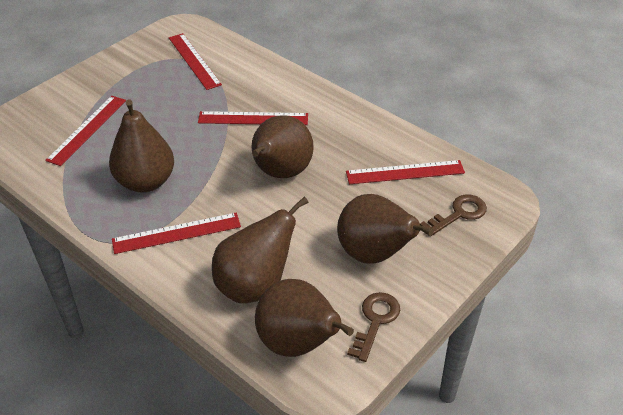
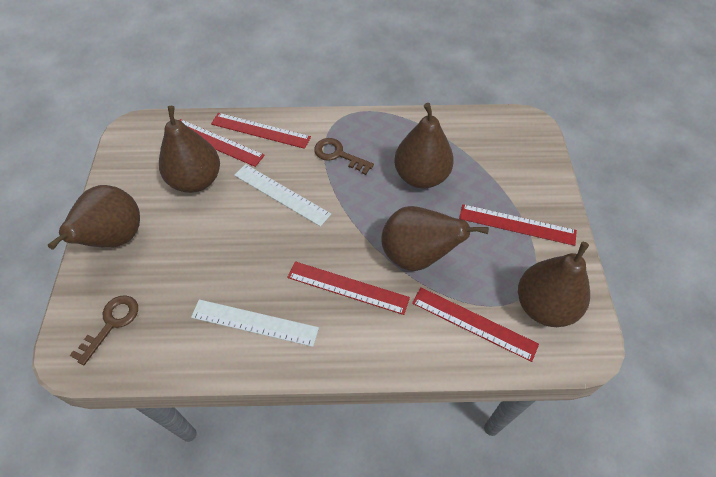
white ruler: none = 0 -> [191,299,319,347] [234,164,331,227] = 2

